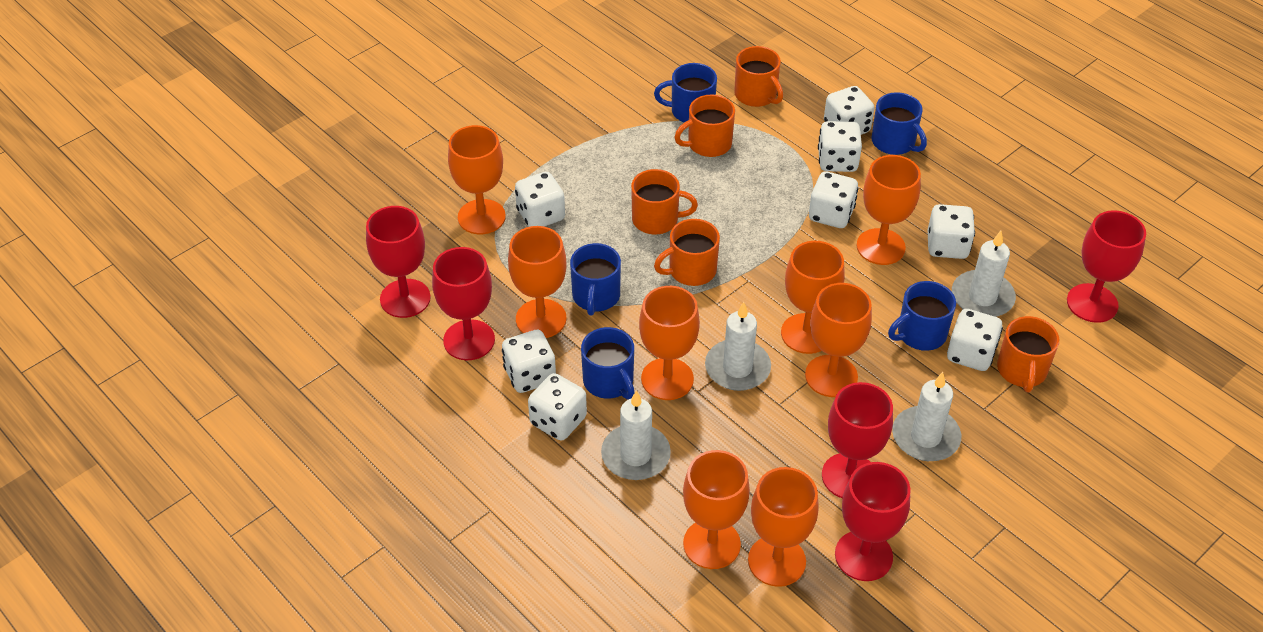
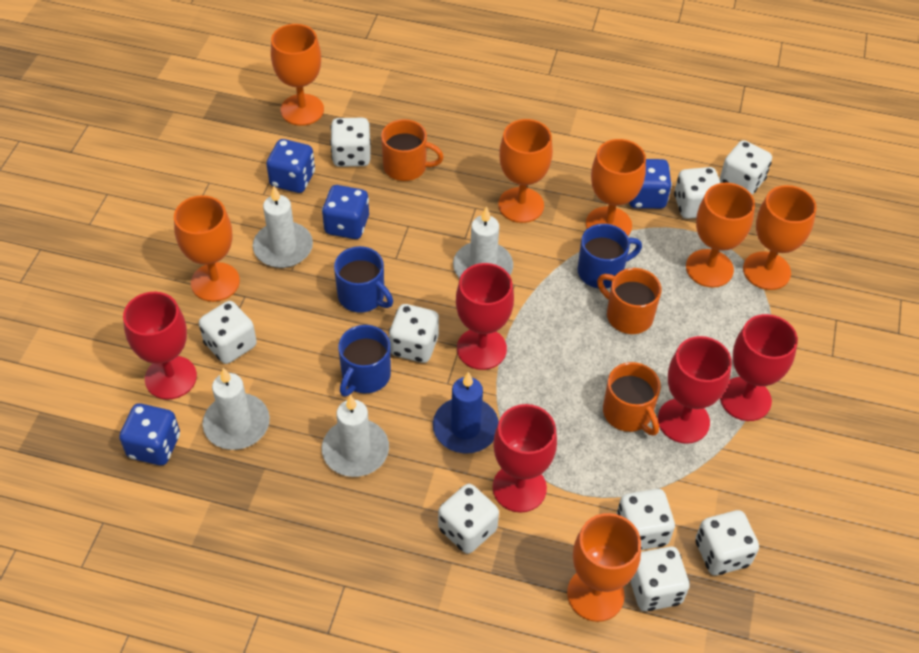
blue candle: none = 0 -> [433,372,499,454] = 1
blue dice: none = 0 -> [119,403,180,465] [266,139,315,193] [322,185,369,239] [629,159,672,209] = 4
blue mug: [570,243,621,316] [581,327,635,400] [654,63,717,123] [872,92,927,155] [888,281,956,351] = 5 -> [334,246,393,313] [338,325,391,397] [578,224,642,288] = 3
orange goblet: [448,125,506,234] [508,226,567,338] [639,286,700,400] [683,450,750,569] [748,467,819,587] [781,241,845,354] [805,283,872,397] [857,155,921,265] = 8 -> [174,195,240,302] [271,24,324,126] [498,119,553,223] [567,513,641,622] [586,139,646,236] [686,183,755,288] [743,185,817,290] = 7
orange mug: [631,169,698,234] [654,219,720,286] [674,94,735,157] [734,46,783,107] [997,316,1059,393] = 5 -> [381,119,444,181] [597,268,662,334] [603,362,661,436] = 3
white dice: [502,330,556,393] [515,172,565,227] [528,373,587,440] [809,171,859,228] [818,121,862,172] [824,86,875,135] [928,204,975,259] [947,309,1003,371] = 8 -> [199,301,257,364] [330,118,371,167] [389,304,439,363] [438,484,499,554] [617,489,675,550] [630,546,690,611] [674,167,720,219] [695,510,759,575] [720,140,772,195] = 9

